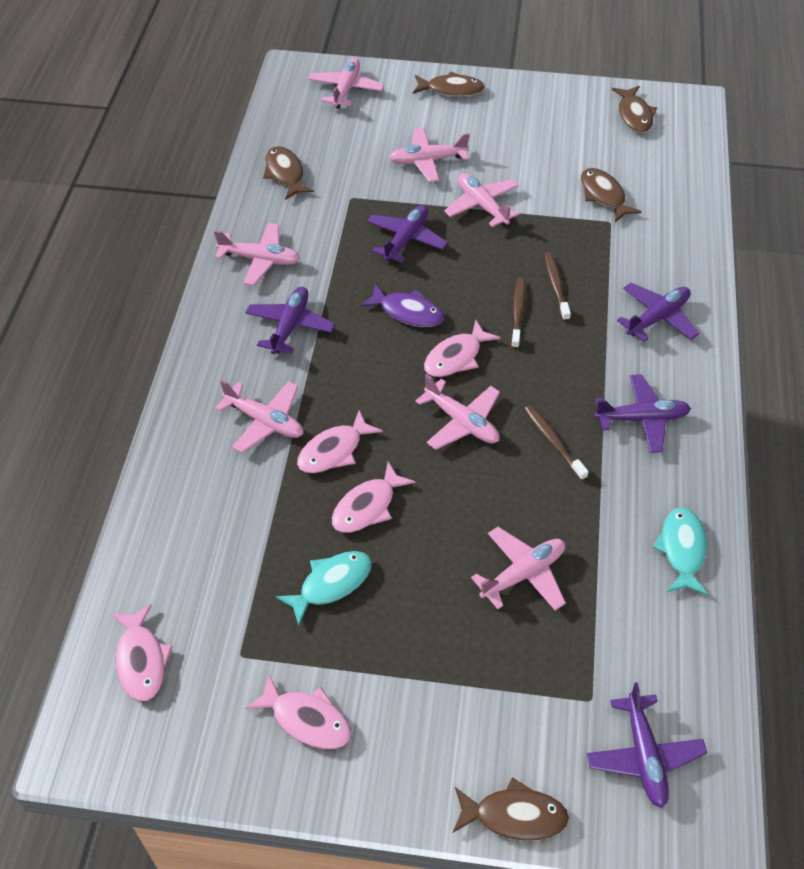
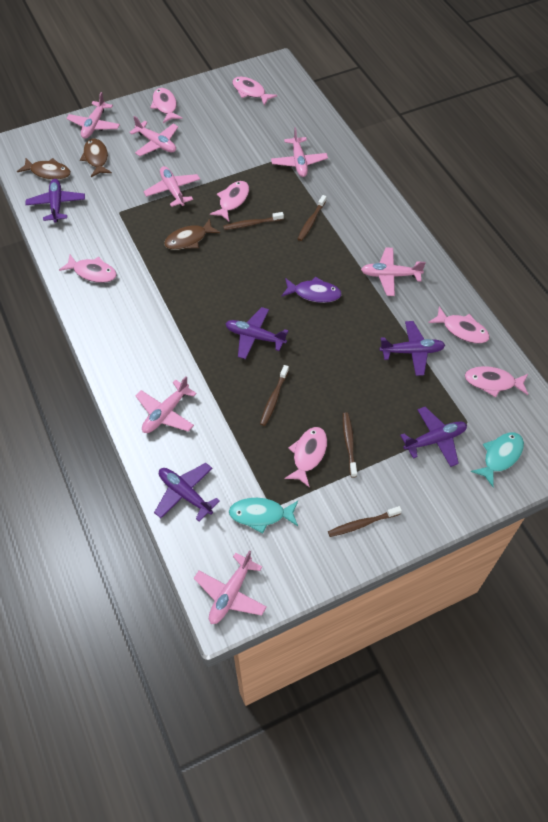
brown fish: [263,146,314,200] [413,72,485,97] [453,777,569,841] [581,168,642,222] [612,86,657,133] = 5 -> [17,158,71,180] [80,139,112,177] [164,218,220,250] = 3
brown toothbrush: [511,278,526,349] [524,405,589,481] [544,252,571,321] = 3 -> [223,212,284,230] [260,365,289,426] [298,195,326,241] [328,506,402,537] [343,412,357,478] = 5
pink fish: [111,604,173,701] [245,674,351,749] [297,410,383,473] [332,462,416,533] [424,320,500,377] = 5 -> [59,255,117,283] [150,88,183,123] [210,181,249,221] [232,76,277,106] [284,427,327,488] [428,306,490,344] [465,366,528,397] = 7

